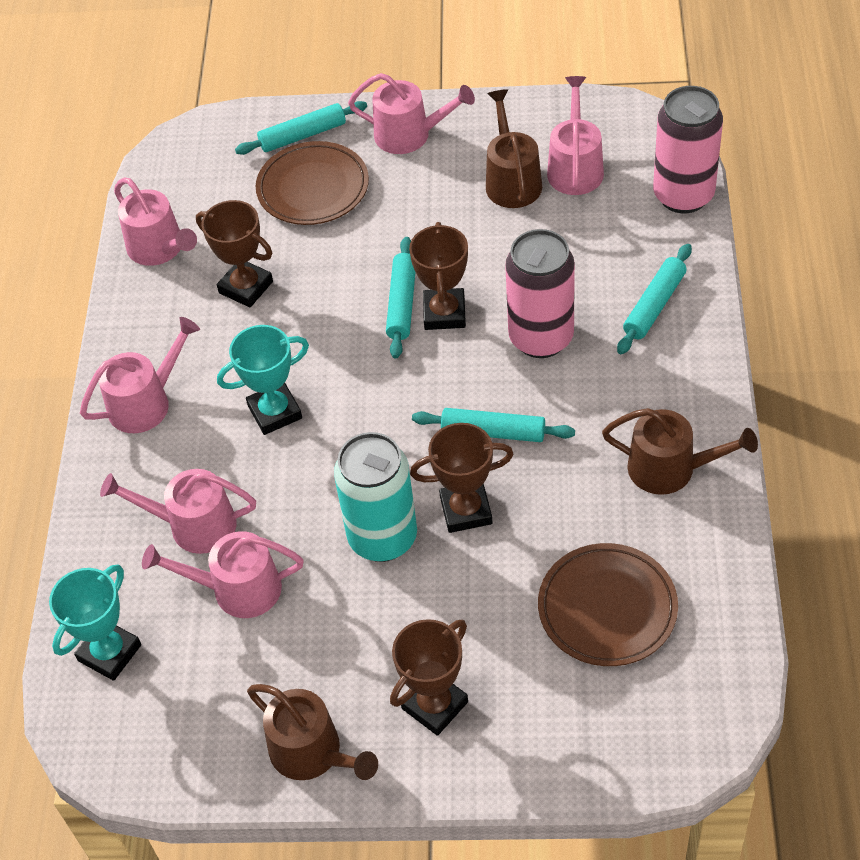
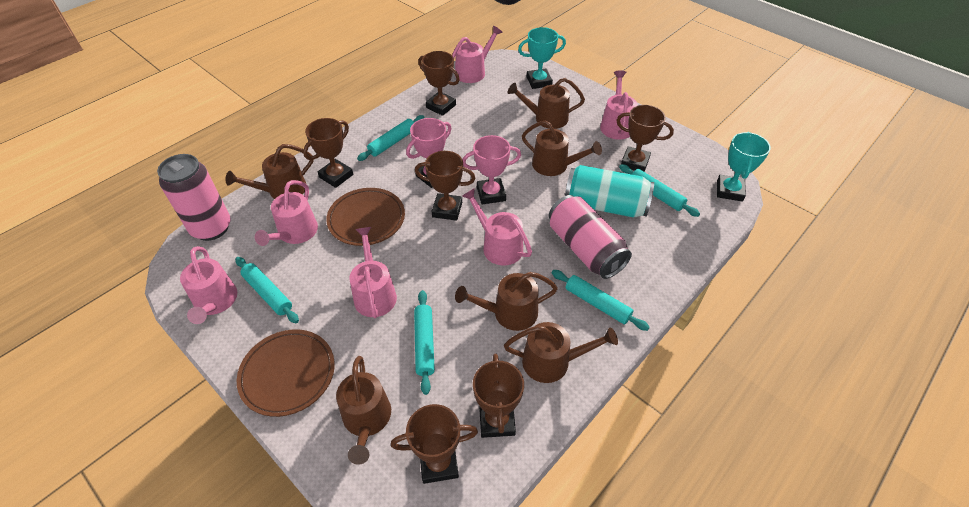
brown trophy: [196,200,273,307] [390,619,468,736] [409,222,468,330] [410,423,514,533] = 4 -> [303,118,353,188] [391,404,478,484] [415,151,475,221] [418,51,460,116] [473,353,524,438] [616,105,674,172] = 6
brown watering can: [247,684,378,780] [486,89,542,208] [602,408,758,495] = 3 -> [225,144,314,199] [336,356,391,465] [455,272,558,331] [504,322,618,383] [508,78,585,129] [522,120,602,176] = 6
pink trophy: none = 0 -> [406,118,452,188] [462,135,521,204] = 2
turquoise rolling pin: [235,101,367,155] [386,237,415,359] [412,408,575,442] [617,244,692,354] = 4 -> [235,257,299,323] [357,115,425,161] [414,290,435,395] [552,270,650,331] [619,164,700,217] = 5

